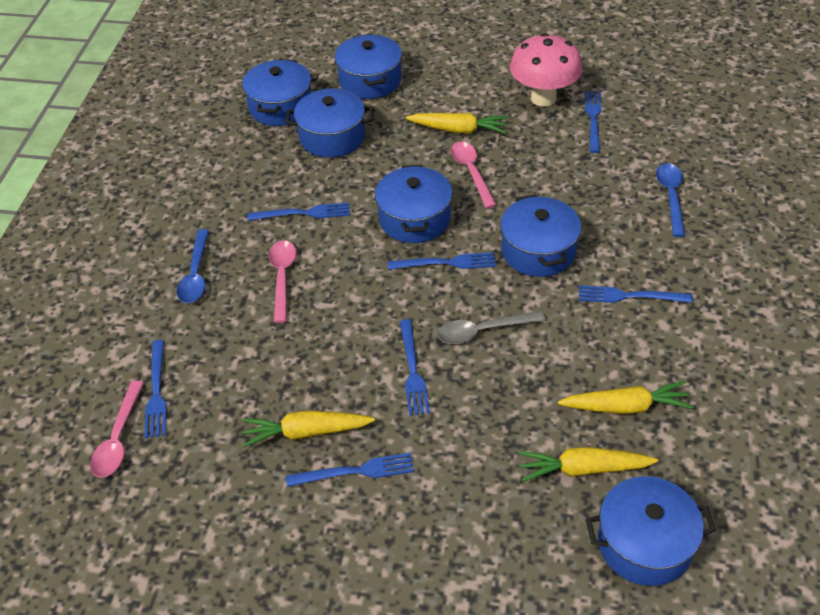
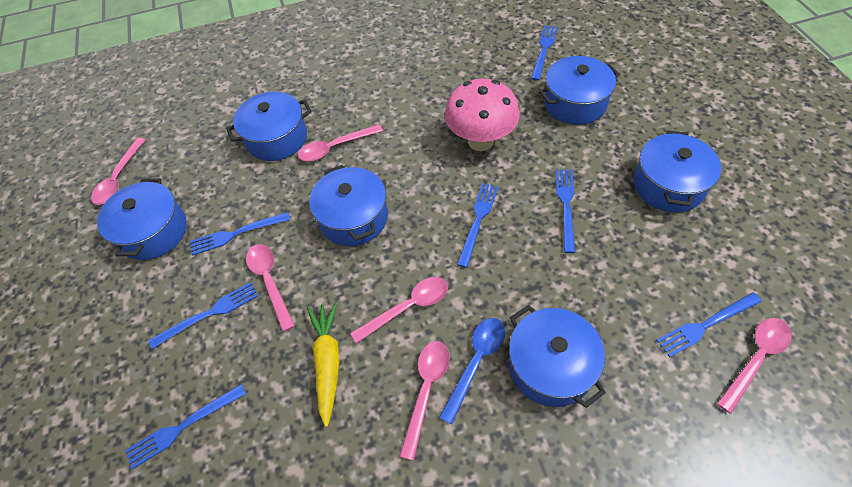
blue spoon: [177,229,209,303] [656,163,685,237] = 2 -> [439,318,505,424] = 1
grey spoon: [438,311,545,344] = 1 -> none = 0
pink spoon: [90,381,144,478] [269,240,296,323] [451,142,497,208] = 3 -> [91,138,146,205] [246,244,295,332] [298,124,383,161] [350,277,448,344] [400,341,450,461] [717,318,792,414] = 6
yellow carrot: [242,411,375,447] [406,113,508,134] [518,447,658,482] [558,381,693,414] = 4 -> [307,302,340,427] = 1

